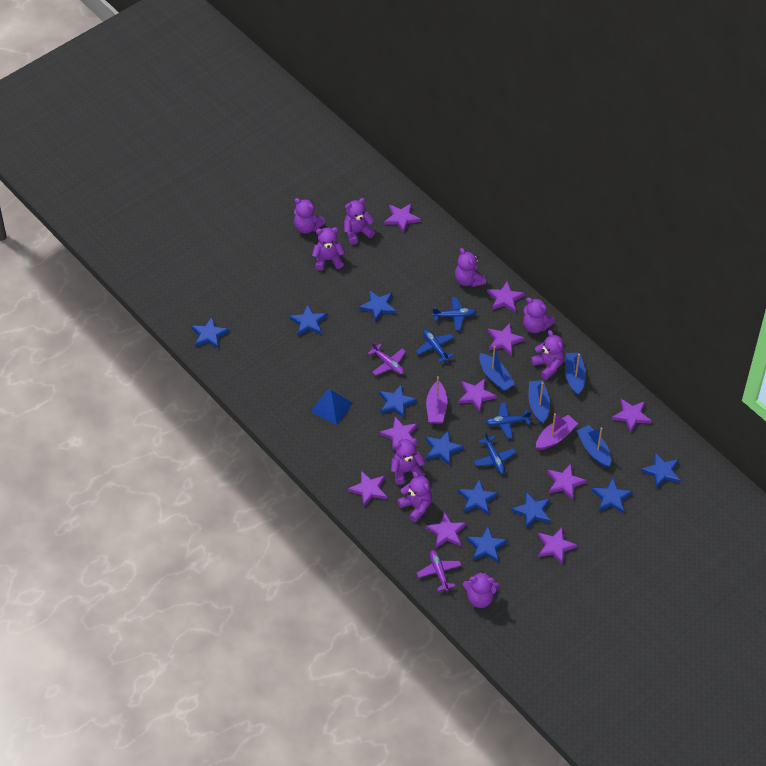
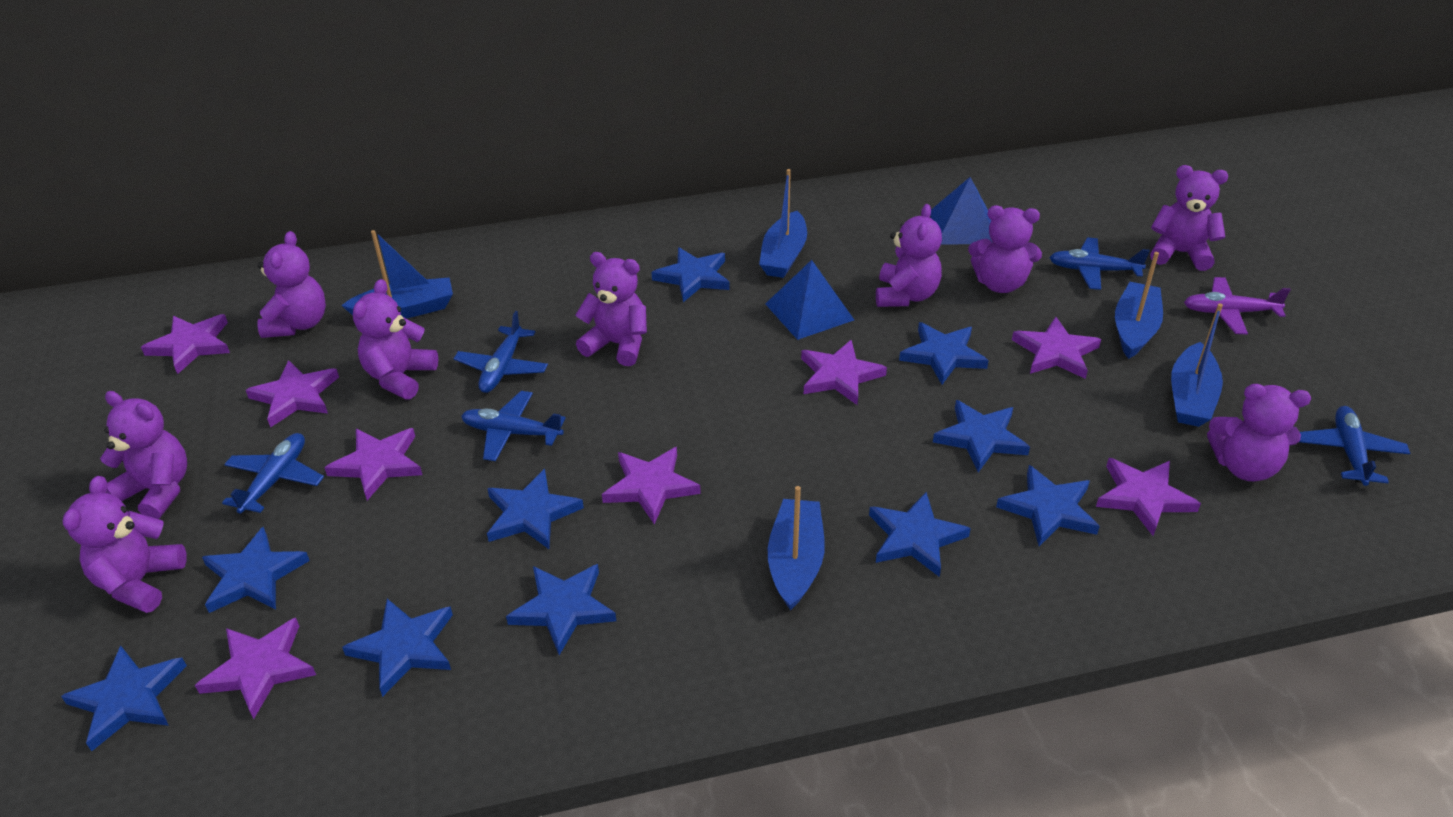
blue boat: [479,346,515,391] [529,380,550,424] [565,353,586,395] [577,425,611,468] = 4 -> [341,230,453,318] [759,169,807,278] [768,486,825,611] [1115,252,1163,359] [1171,303,1223,427] = 5
blue plane: [416,329,454,363] [432,297,476,331] [474,432,516,474] [485,402,531,439] = 4 -> [222,433,324,514] [453,311,548,393] [461,391,566,461] [1049,238,1150,290] [1299,406,1410,486] = 5
blue pyramid: [310,390,353,425] = 1 -> [765,260,854,340] [931,177,992,244] = 2
purple boat: [426,376,448,424] [536,413,578,450] = 2 -> none = 0
purple plane: [368,342,406,375] [417,550,462,591] = 2 -> [1184,277,1291,334] = 1
purple star: [348,471,387,507] [379,417,418,451] [384,203,421,233] [425,511,466,548] [458,379,497,412] [487,281,525,313] [488,323,525,356] [538,527,578,565] [547,464,587,500] [612,399,652,433] = 10 -> [141,314,230,374] [195,618,316,719] [246,360,339,428] [324,428,422,500] [602,447,701,524] [801,340,887,405] [1012,317,1101,379] [1096,458,1201,536] = 8

